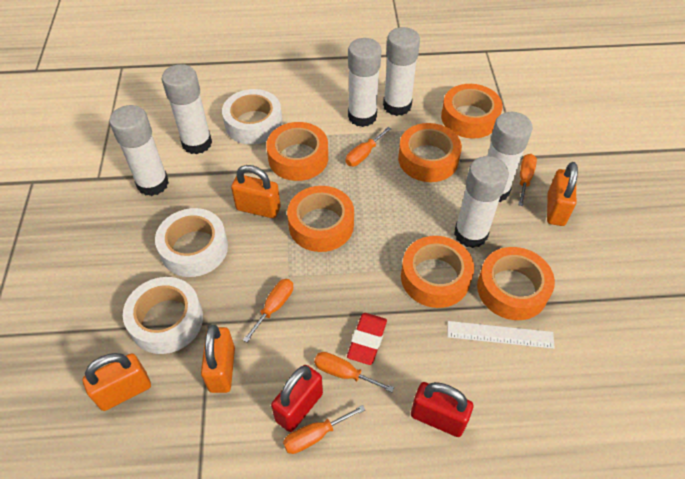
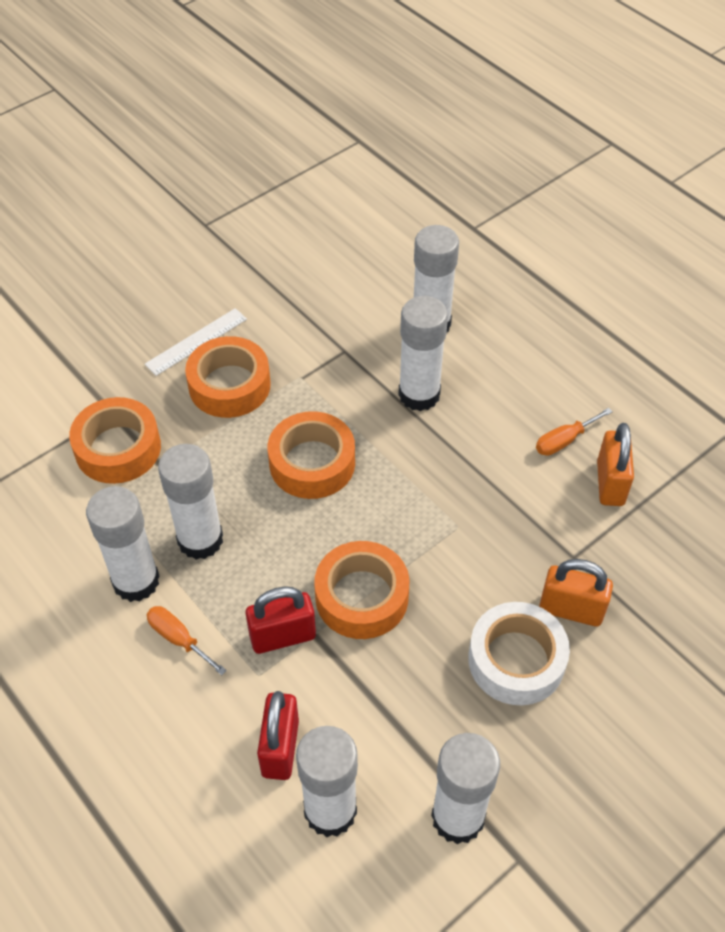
orange padlock: [82,353,151,411] [201,324,235,393] [231,165,281,218] [547,162,578,226] = 4 -> [539,559,613,627] [597,423,634,506] = 2
orange screwdriver: [243,279,293,342] [283,405,365,454] [314,352,394,392] [346,127,392,166] [518,154,537,206] = 5 -> [146,606,227,675] [536,408,613,456] = 2
orange tape: [266,122,328,181] [287,186,354,252] [398,123,462,182] [401,236,474,308] [441,84,503,138] [477,247,555,320] = 6 -> [69,397,161,484] [185,336,271,418] [268,411,355,499] [314,541,409,639] = 4
red eraser: [347,313,387,365] = 1 -> none = 0
white tape: [123,277,203,354] [155,208,228,277] [222,89,283,145] = 3 -> [468,602,570,705] = 1

